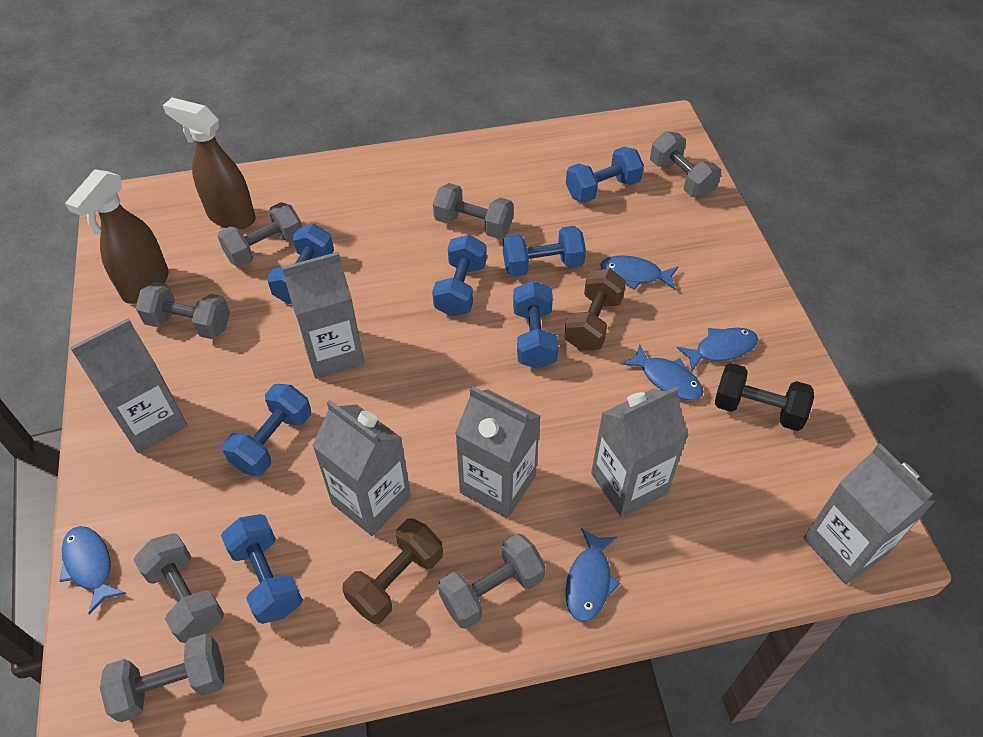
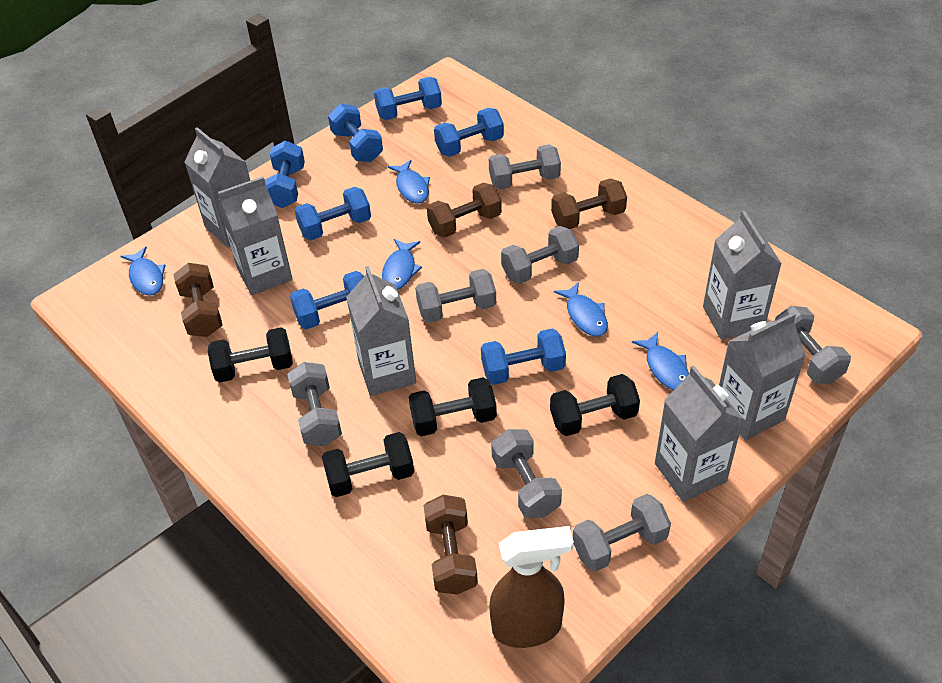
black dumbbell: [715,363,814,431] = 1 -> [208,327,293,383] [322,432,414,497] [409,377,497,436] [550,374,640,436] = 4
brown dumbbell: [342,518,443,624] [564,268,626,351] = 2 -> [173,263,222,337] [424,495,478,595] [427,182,502,238] [551,178,627,229] = 4
brown spray bottle: [65,169,169,304] [163,98,256,229] = 2 -> [490,526,574,648] = 1

